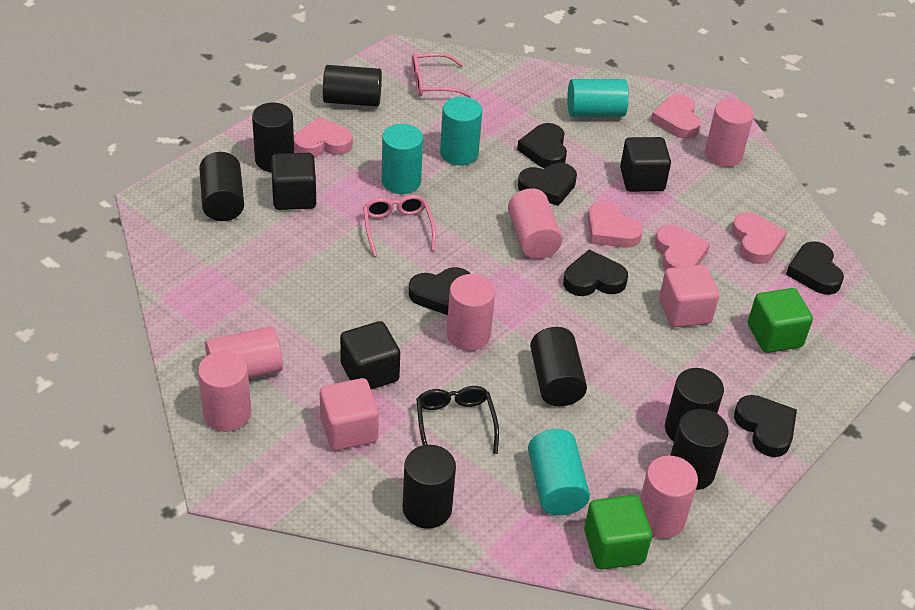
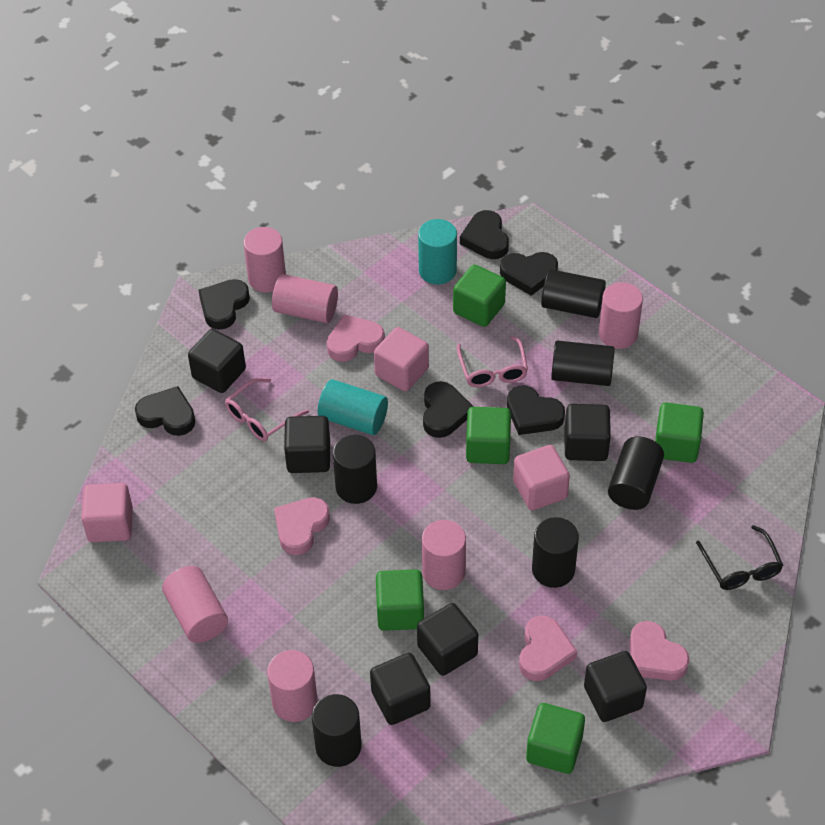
black cube: [271,153,316,210] [340,321,400,389] [620,137,671,192] = 3 -> [188,329,246,393] [284,416,330,473] [370,653,431,725] [417,603,478,676] [565,404,611,461] [584,651,647,722] = 6
black cylinder: [199,152,244,221] [252,103,294,172] [323,65,382,107] [402,445,456,529] [530,327,587,406] [665,368,724,441] [670,409,729,490] = 7 -> [312,694,362,767] [333,435,377,504] [532,517,579,588] [541,269,606,318] [551,341,615,386] [608,436,664,510] = 6
green cube: [584,495,652,570] [748,288,813,353] = 2 -> [376,569,424,631] [453,264,506,327] [466,407,511,464] [526,703,585,774] [655,403,704,463] = 5
pink cube: [320,378,379,451] [659,265,719,328] = 2 -> [81,483,133,542] [374,327,429,392] [513,445,570,510] = 3
pink heart: [294,117,353,157] [588,201,643,248] [651,94,701,139] [655,225,710,271] [732,212,787,264] = 5 -> [274,497,330,555] [327,315,385,362] [519,616,577,681] [629,621,690,681] = 4
turquoise cylinder: [382,124,423,194] [440,97,482,165] [528,429,590,515] [567,79,629,117] = 4 -> [318,379,388,435] [418,219,457,285] = 2

